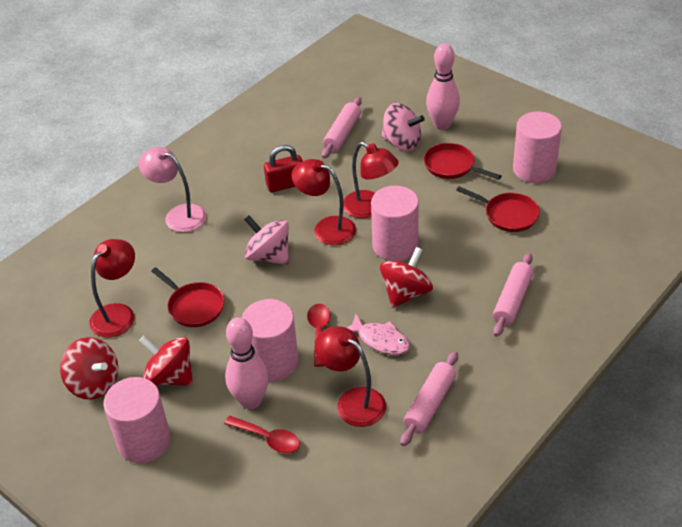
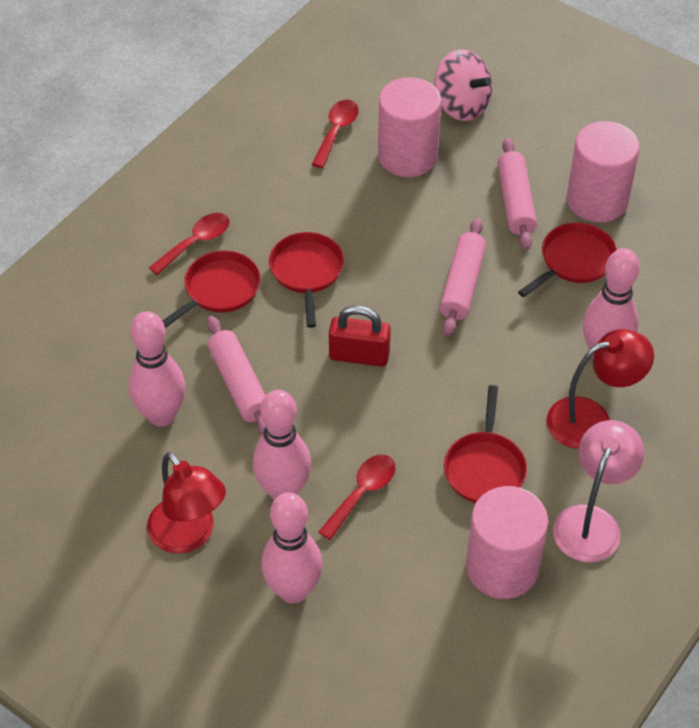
pink bowling pin: [225,317,269,409] [426,43,460,130] = 2 -> [129,311,185,427] [253,390,311,500] [261,492,323,604] [583,248,640,358] = 4
pink cylinder: [103,377,171,463] [242,299,299,381] [371,186,419,261] [513,111,562,183] = 4 -> [378,77,441,177] [466,486,548,599] [567,121,640,223] = 3
pink fish: [347,314,410,355] = 1 -> none = 0
pink spinning top: [244,215,289,265] [381,103,425,151] = 2 -> [435,49,492,121] = 1
red lamp: [89,239,135,338] [291,159,356,245] [315,326,386,427] [343,142,399,218] = 4 -> [147,452,226,554] [547,329,654,449] = 2
red pan: [151,267,224,327] [424,143,502,180] [456,186,540,232] = 3 -> [163,251,261,328] [269,232,344,328] [444,385,527,503] [518,223,617,297] = 4
red spinning top: [60,337,118,400] [139,336,193,386] [380,247,433,308] = 3 -> none = 0
red spoon: [224,416,300,453] [307,304,331,367] = 2 -> [149,213,230,275] [312,100,359,168] [319,455,395,540] = 3

